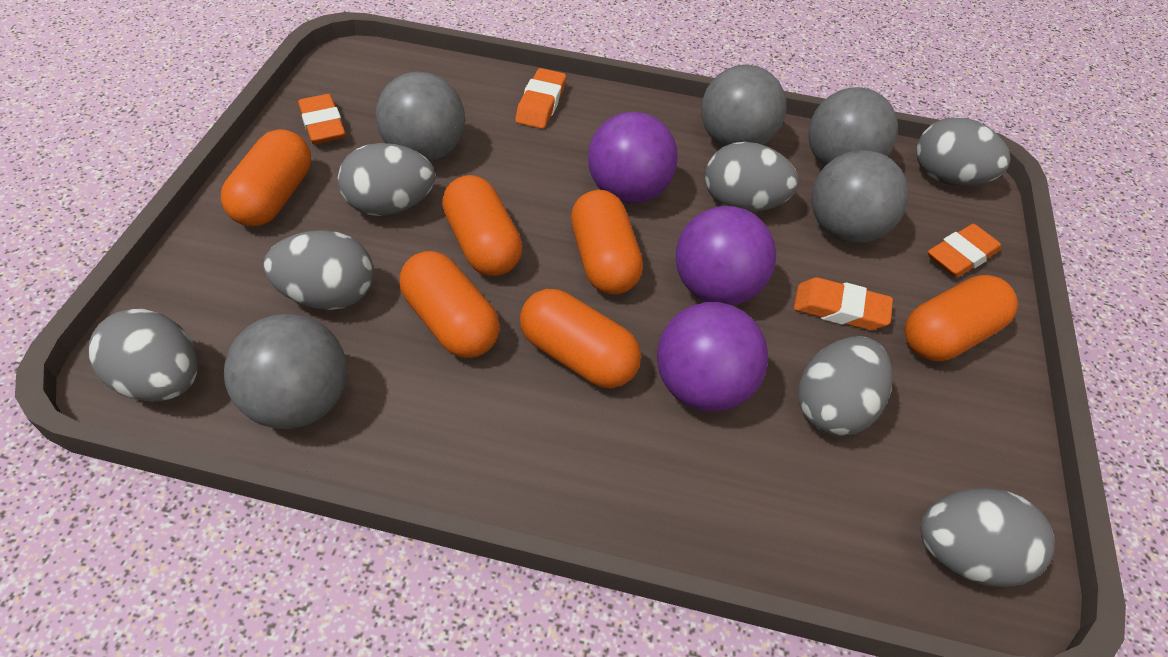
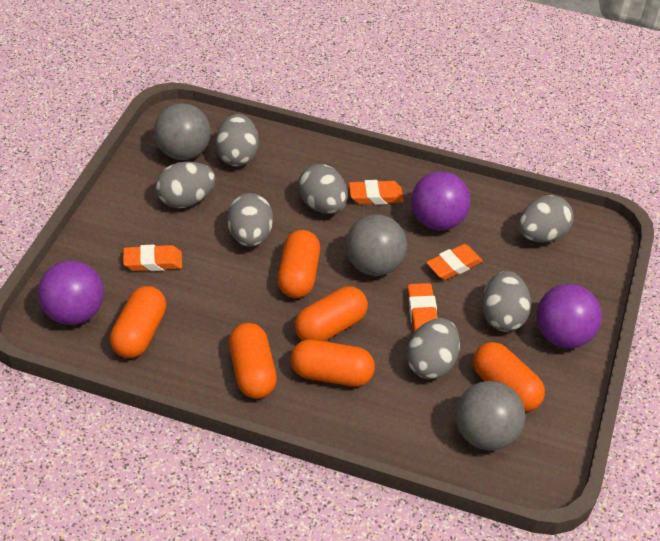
grey ball: [224,314,347,429] [376,72,465,162] [701,64,786,147] [809,87,898,166] [812,150,909,243] = 5 -> [154,103,211,160] [346,214,407,276] [455,381,525,451] = 3

